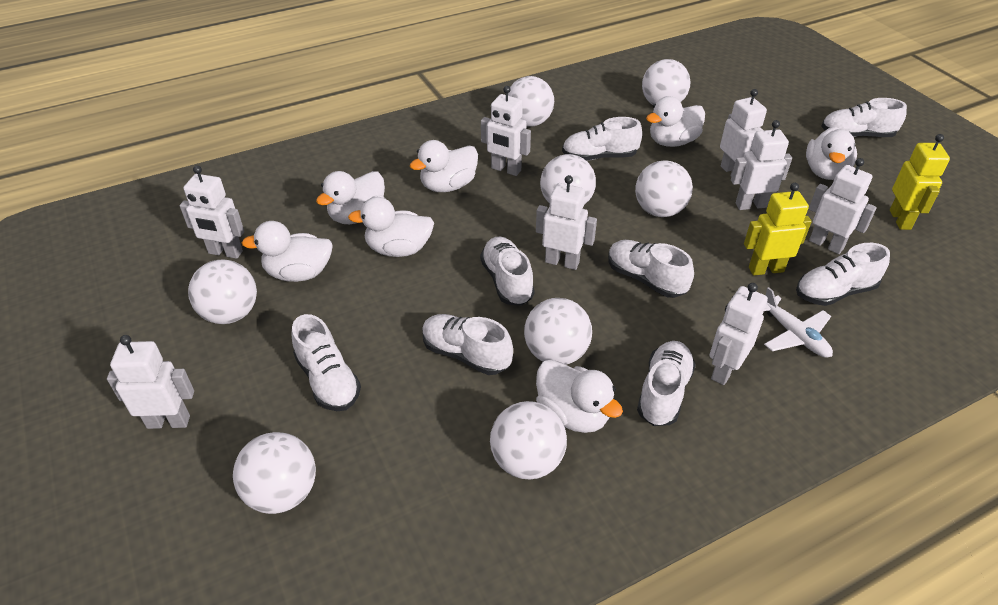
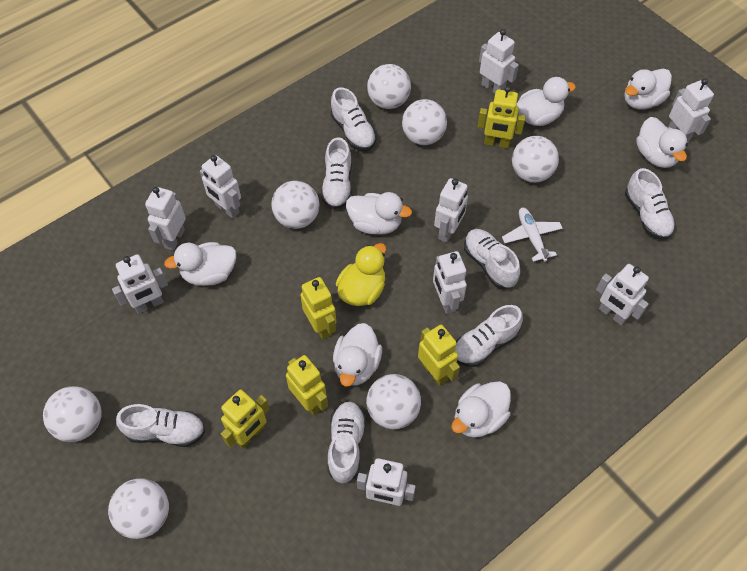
white ball: [188,259,257,324] [233,432,316,514] [490,401,567,479] [508,76,554,127] [524,298,592,365] [540,154,596,205] [635,160,693,217] [642,59,690,105] = 8 -> [43,386,102,442] [108,478,169,539] [271,181,320,229] [366,374,421,429] [367,64,411,109] [402,99,447,145] [512,136,559,183] = 7
white robot: [107,335,194,429] [180,166,244,259] [481,86,531,176] [536,175,597,270] [709,283,768,385] [720,89,767,176] [731,120,792,210] [809,158,877,254] = 8 -> [112,254,168,314] [145,187,186,251] [200,155,241,218] [357,458,416,506] [433,251,467,314] [434,178,468,243] [479,29,519,93] [596,264,649,325] [668,79,714,143] = 9
white shoe: [291,314,361,411] [422,314,513,375] [480,237,535,306] [562,117,642,161] [608,240,694,298] [637,341,696,426] [796,243,890,306] [821,98,907,137] = 8 -> [116,404,205,447] [321,137,352,210] [328,402,366,483] [331,87,377,151] [455,305,523,367] [464,229,520,289] [625,168,676,240] = 7
yellow duck: none = 0 -> [336,243,386,306] = 1
yellow robot: [744,183,812,275] [890,134,950,230] = 2 -> [221,390,270,448] [286,355,328,415] [300,277,336,340] [418,325,460,386] [477,86,526,148] = 5

